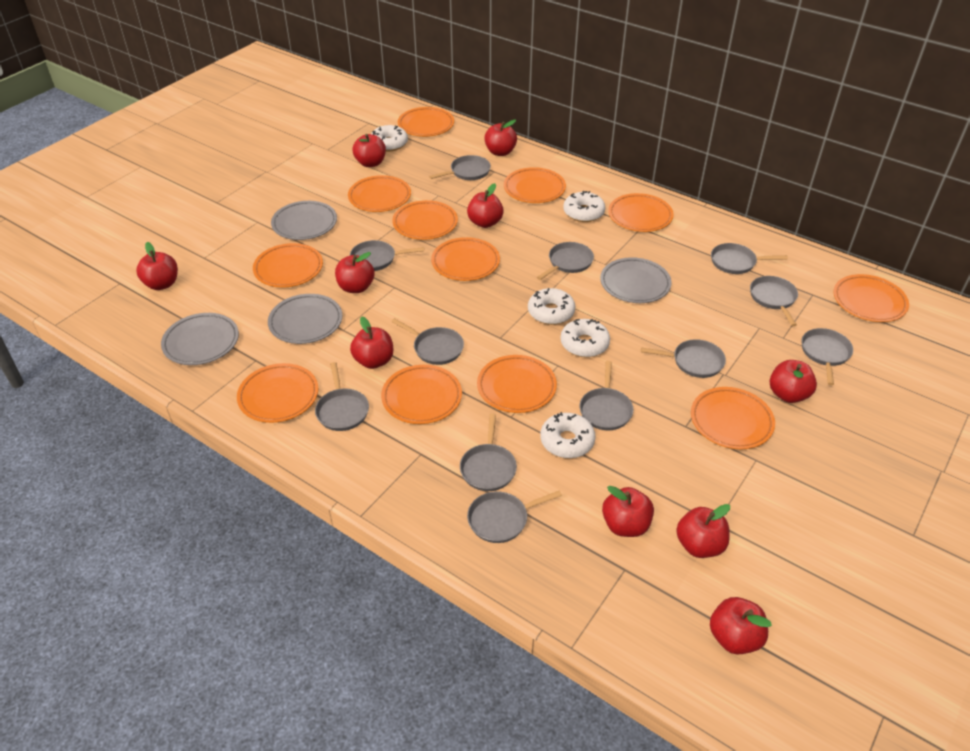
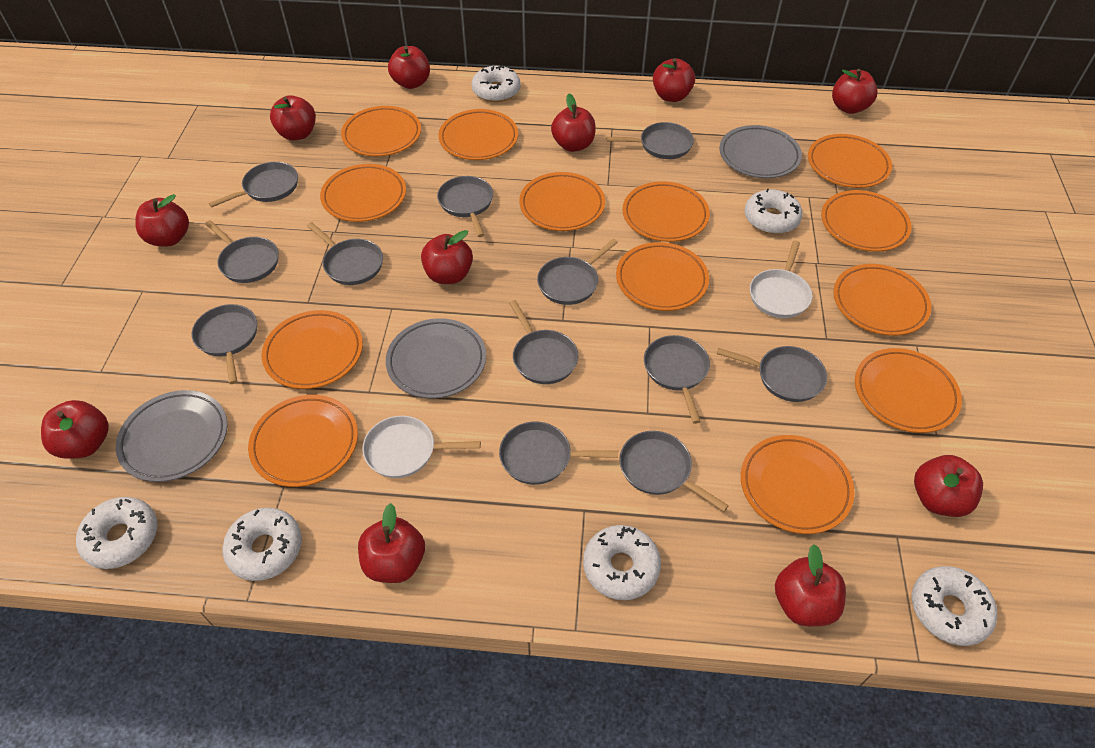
grey plate: [161,313,239,365] [268,294,342,344] [271,201,337,240] [600,257,672,303] = 4 -> [116,390,227,482] [386,318,486,399] [719,125,802,178] = 3
orange plate: [237,363,318,423] [253,243,323,288] [348,175,411,212] [381,365,462,424] [392,200,458,240] [398,107,454,137] [431,237,500,281] [477,355,557,413] [504,167,566,203] [608,193,674,232] [691,387,775,449] [833,274,909,322] = 12 -> [248,395,358,487] [262,310,363,389] [320,164,406,222] [341,106,421,156] [438,109,518,160] [519,172,605,231] [616,242,709,311] [622,181,710,242] [741,435,855,534] [808,134,892,188] [821,190,912,252] [833,264,931,336] [855,348,962,433] = 13
red apple: [136,242,178,290] [335,252,375,293] [350,317,393,369] [352,134,386,167] [467,183,504,228] [484,120,517,156] [602,486,654,537] [676,504,730,558] [710,597,772,654] [770,360,817,403] = 10 -> [41,400,109,459] [136,194,189,246] [270,95,316,141] [358,503,425,583] [388,46,430,89] [421,230,473,284] [551,94,596,152] [653,58,695,102] [775,544,846,626] [832,69,878,114] [914,455,983,517] = 11
white donut: [371,125,408,151] [528,288,576,325] [540,412,595,458] [561,319,610,357] [563,191,606,222] = 5 -> [76,497,157,569] [222,508,302,581] [472,66,521,102] [583,525,661,600] [744,188,803,234] [912,566,997,646] = 6
white pan: none = 0 -> [362,416,481,478] [750,241,812,318] = 2

